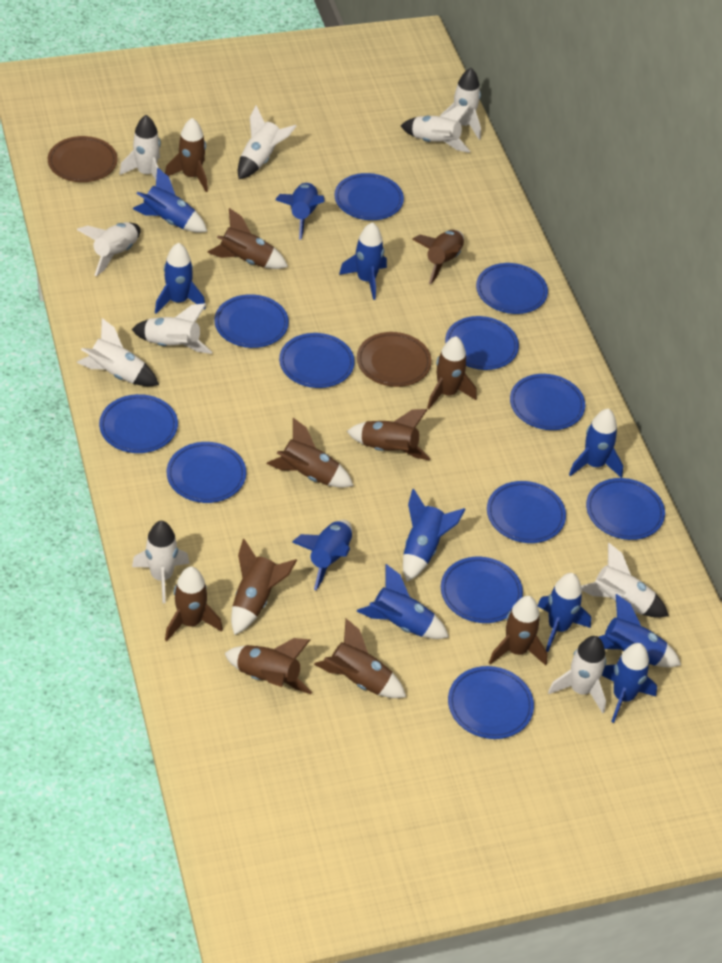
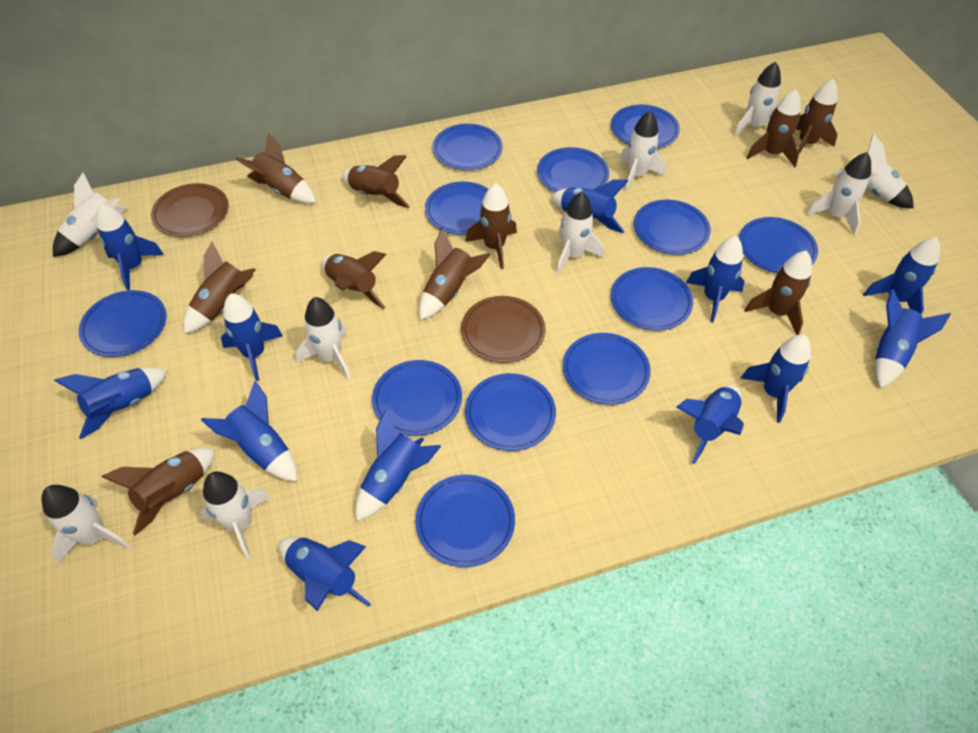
blue rocket: [133,167,208,233] [155,242,206,314] [275,183,325,239] [292,520,352,590] [339,222,387,300] [357,564,449,639] [403,489,465,582] [537,573,591,652] [569,408,623,478] [599,594,681,667] [602,643,657,723] = 11 -> [54,368,167,439] [96,203,164,290] [201,381,297,481] [221,293,283,381] [279,537,371,611] [356,410,441,521] [551,179,629,233] [676,385,744,464] [686,236,745,323] [740,334,811,423] [863,237,940,314] [875,289,951,388] = 12
brown rocket: [165,118,208,192] [165,566,223,641] [207,208,288,269] [224,638,312,694] [231,539,297,635] [267,418,354,488] [314,618,406,698] [347,409,431,461] [412,230,464,284] [427,336,477,409] [489,596,548,665] = 11 -> [102,448,215,535] [184,242,256,334] [235,133,316,203] [322,251,387,309] [342,155,410,208] [419,228,491,320] [465,183,517,269] [745,251,812,335] [746,89,801,167] [796,79,838,154] = 10
white rocket: [77,222,141,276] [77,318,159,386] [120,115,161,180] [132,303,212,354] [132,521,190,603] [238,106,297,179] [401,106,470,153] [440,68,481,140] [548,636,606,713] [581,543,669,618] = 10 -> [41,485,130,564] [53,172,128,257] [200,471,271,559] [296,297,351,380] [556,192,604,275] [620,111,666,193] [733,62,781,136] [806,152,871,236] [833,133,914,208] = 9

